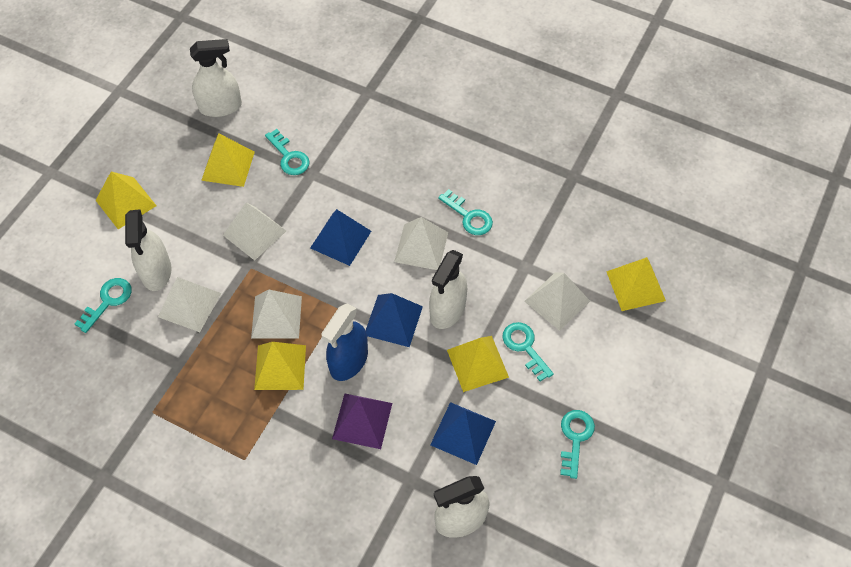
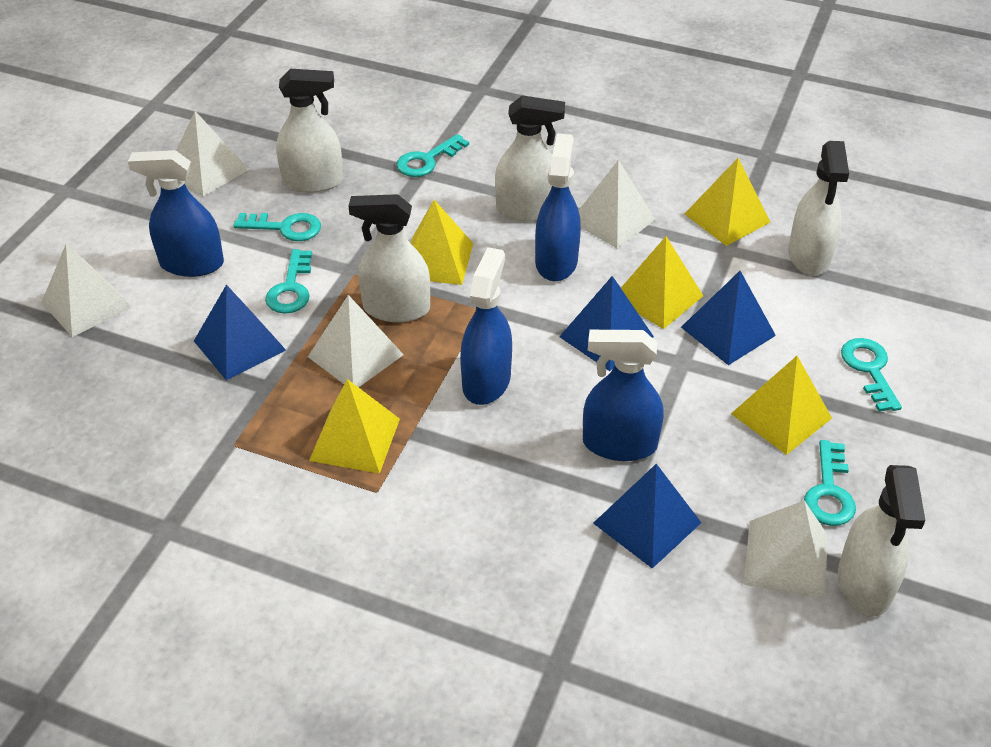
blue pyramid: [310,209,371,266] [365,293,423,347] [430,402,496,465] = 3 -> [194,285,286,380] [559,276,654,371] [593,464,701,568] [681,271,776,365] = 4
blue spray bottle: [321,303,368,381] = 1 -> [128,150,224,277] [460,247,512,405] [535,133,581,281] [583,330,664,461] = 4
purple pyramid: [332,394,392,449] = 1 -> none = 0
white spray bottle: [125,209,172,291] [190,39,242,117] [429,250,467,329] [434,476,490,538] = 4 -> [276,69,343,193] [348,194,430,322] [495,95,565,222] [788,141,849,276] [838,465,925,617] = 5

